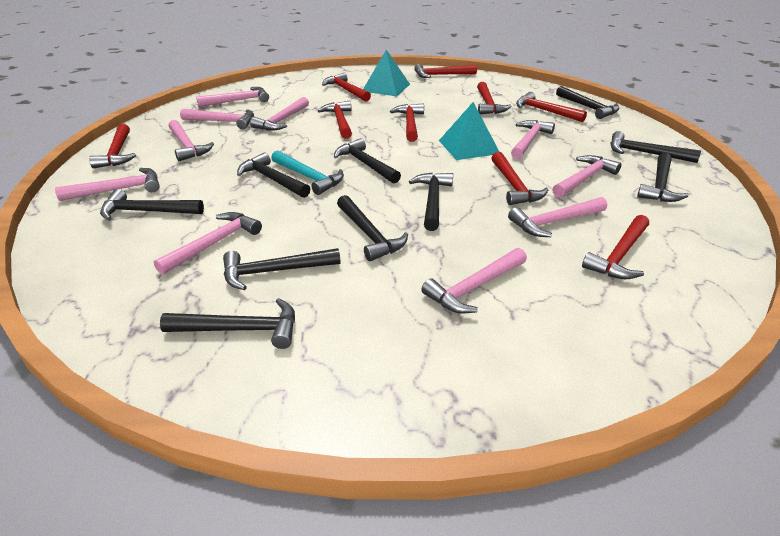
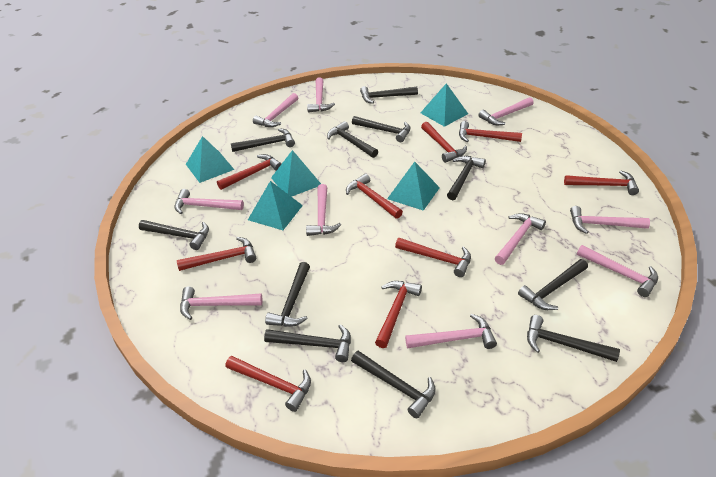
black hammer: [100,189,204,221] [160,298,295,349] [223,248,341,290] [237,152,311,198] [334,138,401,183] [337,195,408,261] [409,173,453,231] [556,86,619,119] [610,131,701,163] [637,153,688,202] = 10 -> [139,220,209,250] [231,128,295,152] [264,324,351,362] [265,262,310,327] [327,121,378,158] [351,351,436,418] [352,116,410,142] [360,86,418,104] [447,156,486,200] [518,259,588,310] [527,315,620,362] = 11
turquoise hammer: [271,150,344,195] = 1 -> none = 0
turquoise pyramid: [363,50,410,96] [439,102,499,160] = 2 -> [186,136,234,183] [248,181,303,230] [271,150,321,197] [387,162,440,211] [421,83,468,127] = 5

